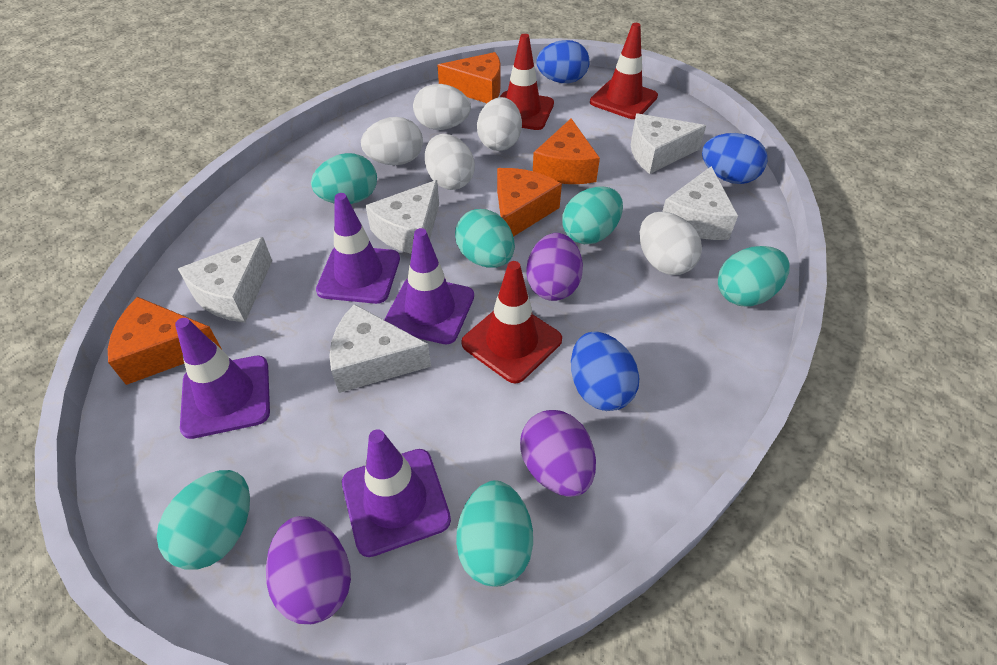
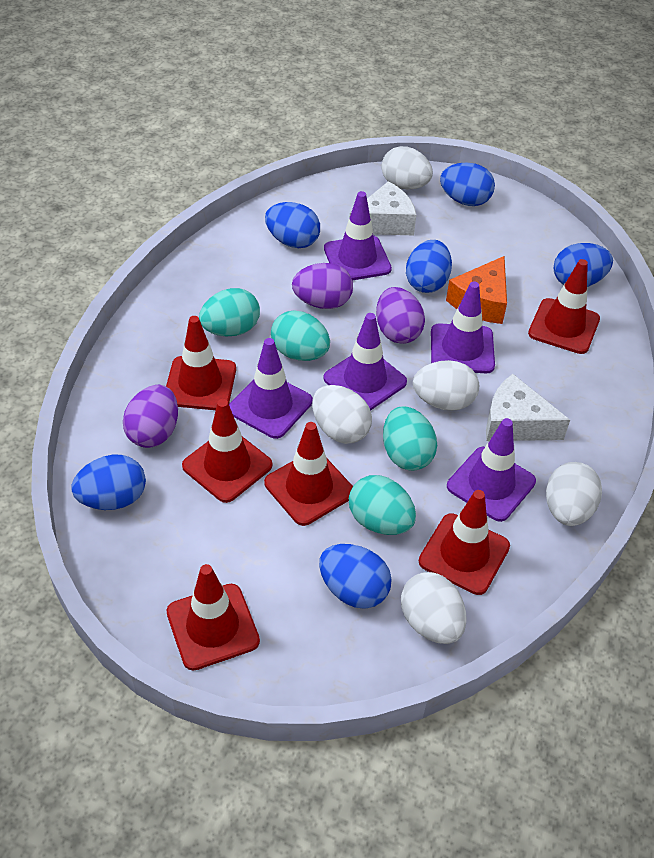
blue egg: [536,40,590,83] [571,331,639,411] [702,133,767,184] = 3 -> [72,455,146,510] [265,202,320,248] [319,544,392,609] [406,240,452,293] [440,162,495,206] [554,243,613,287] = 6
orange cheese: [108,297,222,385] [437,52,501,103] [497,168,562,237] [533,118,600,184] = 4 -> [446,256,507,324] = 1
purple traffic cone: [175,318,270,439] [316,193,400,304] [342,429,451,557] [384,228,474,344] = 4 -> [229,338,313,439] [324,191,392,280] [324,313,407,411] [431,282,495,373] [447,418,536,522] = 5
red traffic cone: [461,261,562,383] [500,34,554,130] [590,23,658,119] = 3 -> [166,316,236,410] [167,564,260,670] [182,399,272,503] [264,422,353,526] [419,490,510,595] [528,259,600,354] = 6
turquoise egg: [157,470,250,570] [311,153,377,204] [455,209,515,268] [456,480,533,586] [562,187,623,244] [718,246,790,307] = 6 -> [199,288,260,336] [271,310,330,361] [349,475,416,535] [383,406,437,471] = 4
white cheese: [178,237,272,323] [329,304,431,393] [365,180,439,254] [631,113,706,174] [662,166,738,240] = 5 -> [350,181,416,235] [486,374,570,441] = 2

